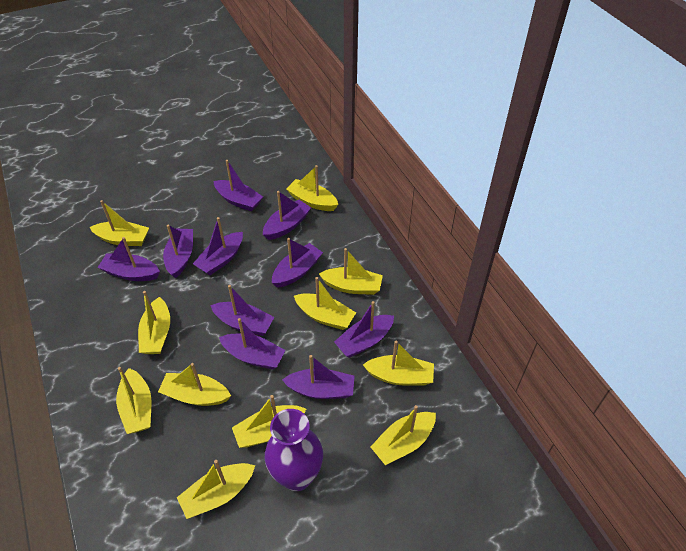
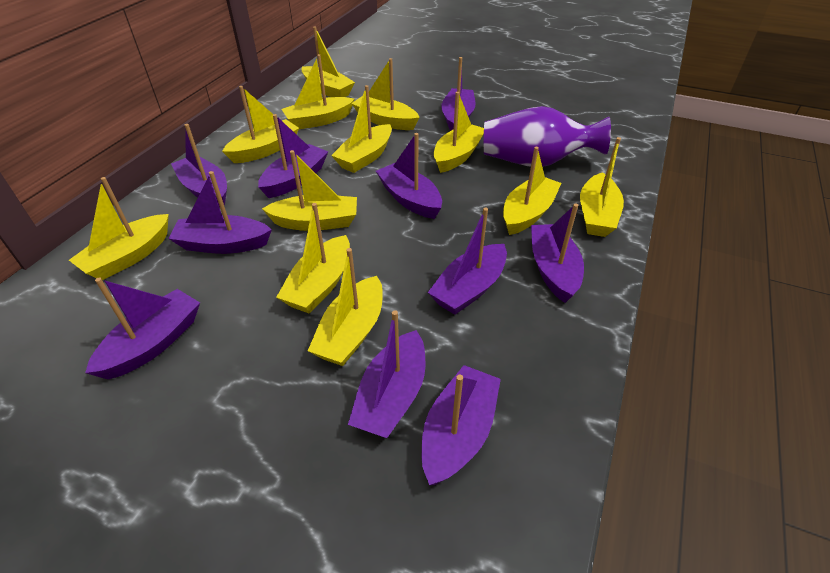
yellow boat: [89,200,149,246] [116,367,151,434] [138,291,170,354] [158,363,231,406] [177,460,255,519] [232,395,306,448] [286,165,338,211] [294,277,356,330] [319,248,383,295] [363,341,434,386] [371,405,436,465] = 11 -> [69,177,169,280] [222,86,299,163] [262,150,357,231] [276,203,350,313] [282,54,354,129] [301,27,355,97] [308,248,383,366] [331,85,392,173] [351,58,420,130] [434,92,484,173] [503,147,561,235] [580,137,624,237] = 12

